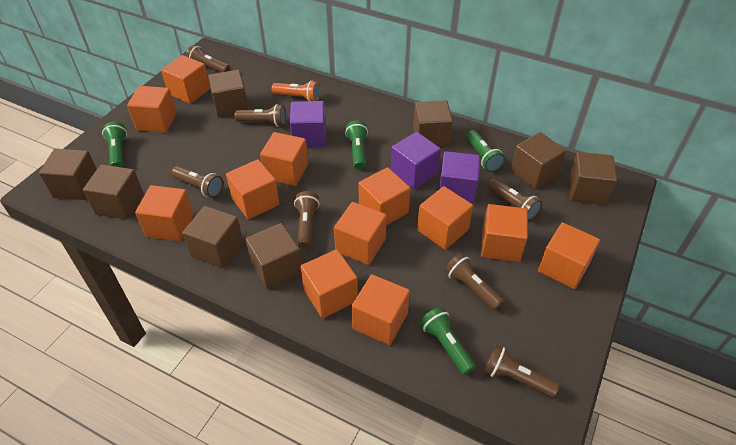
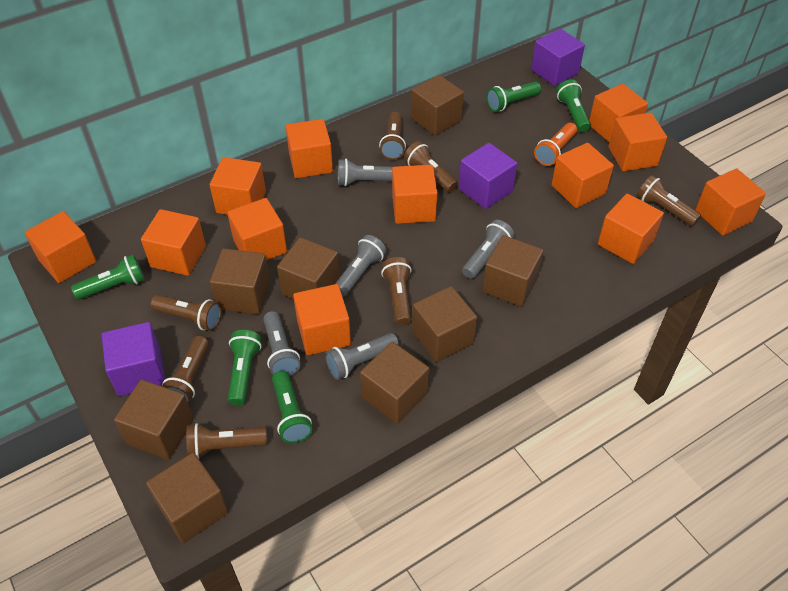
green flashlight: [102,122,127,167] [345,121,368,170] [420,307,476,375] [466,130,505,172] = 4 -> [71,254,145,300] [228,330,262,405] [272,371,313,443] [486,82,541,112] [556,79,591,132] = 5
grey flashlight: none = 0 -> [263,311,301,376] [325,333,399,380] [335,235,387,297] [338,159,393,186] [462,220,515,279] = 5

